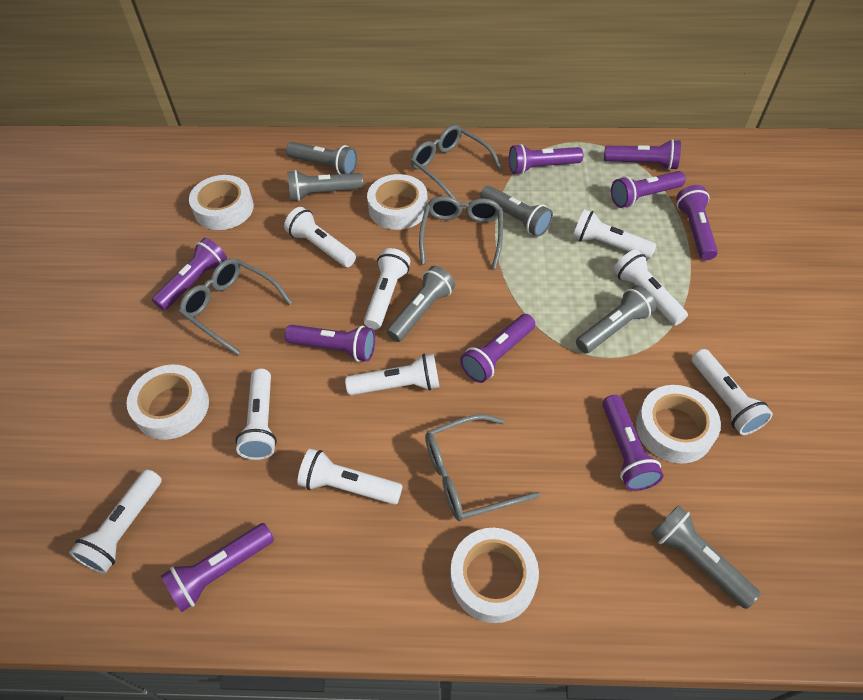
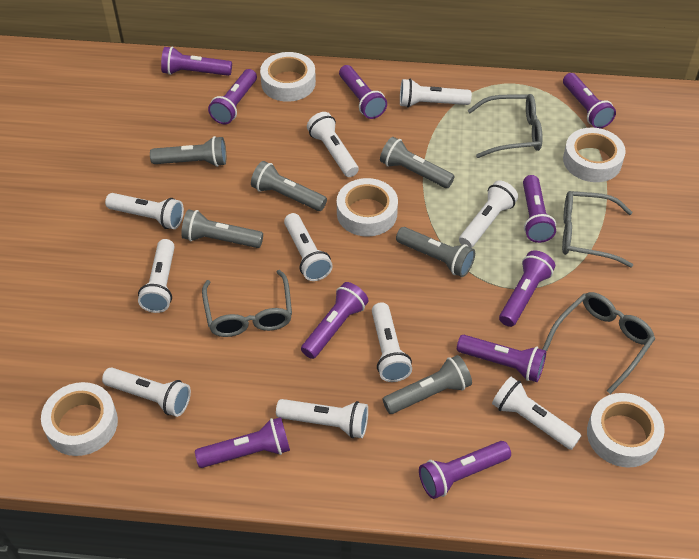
purple flashlight: [152,238,227,310] [161,523,274,612] [285,325,375,362] [460,314,535,383] [509,144,583,175] [602,395,663,491] [604,139,681,170] [611,171,686,208] [676,185,718,260] = 9 -> [161,47,232,76] [195,417,290,468] [208,69,257,124] [301,282,368,359] [339,65,387,119] [419,441,511,499] [457,335,546,382] [499,251,555,327] [523,175,556,243] [563,73,616,129] = 10
white flashlight: [69,469,162,574] [235,369,277,460] [284,207,356,267] [297,449,403,505] [345,353,439,395] [364,248,410,329] [573,209,657,259] [614,249,688,326] [692,349,773,435] = 9 -> [102,367,191,417] [105,193,184,229] [138,239,175,313] [276,399,368,438] [284,213,333,281] [307,112,359,177] [372,302,412,382] [400,79,472,108] [459,181,518,248] [492,377,581,450] = 10

